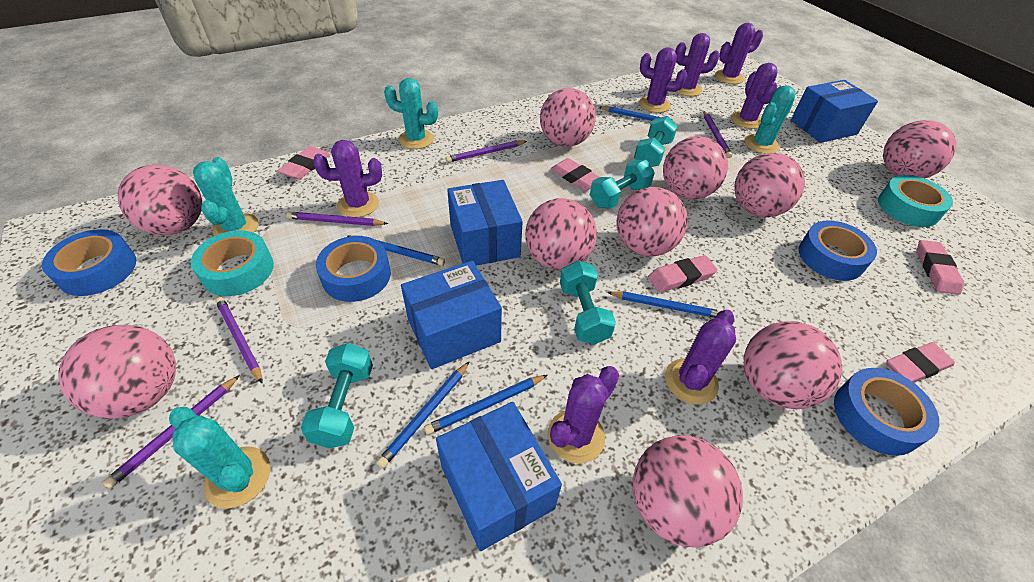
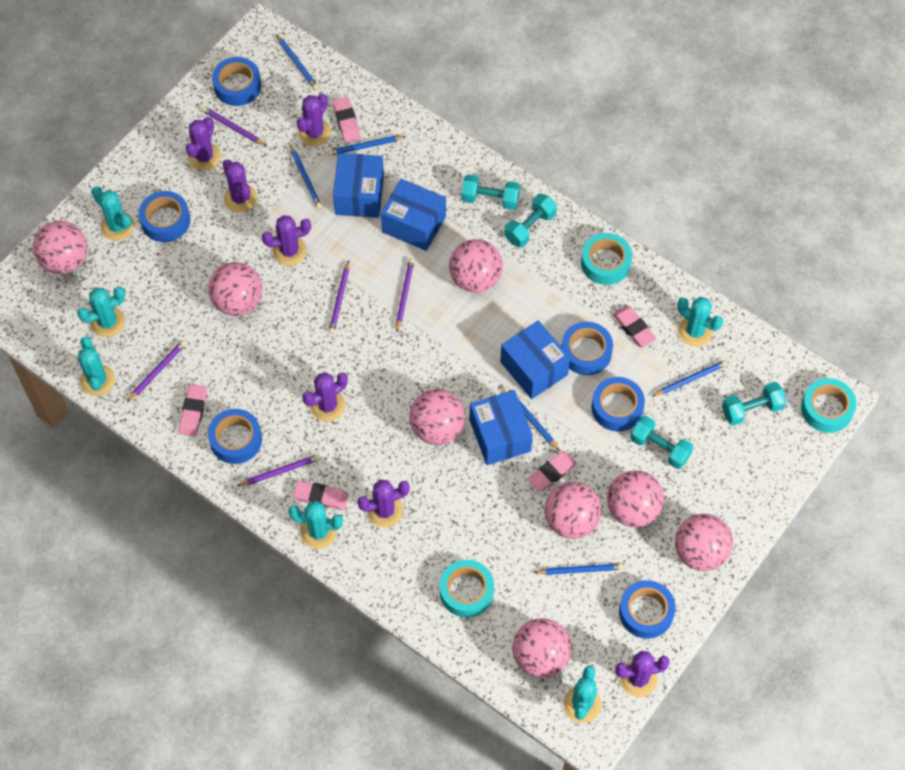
blue pencil: [348,235,445,266] [376,361,470,468] [424,375,547,435] [599,106,677,125] [607,291,720,318] = 5 -> [276,34,318,90] [290,144,322,208] [328,136,406,156] [503,387,560,451] [533,563,624,575] [651,360,727,397] = 6
blue tape: [42,229,136,296] [316,236,391,302] [799,220,877,281] [834,368,939,456] = 4 -> [139,191,190,242] [208,409,262,464] [212,57,261,106] [561,322,613,375] [591,377,645,432] [619,580,675,639] = 6
pink ball: [58,325,176,418] [118,165,202,235] [525,198,597,270] [540,88,596,147] [616,187,688,256] [633,435,743,548] [663,136,728,200] [735,153,805,217] [744,321,842,409] [883,120,956,179] = 10 -> [33,221,87,274] [208,262,263,316] [409,389,465,445] [449,239,503,293] [513,618,572,678] [545,482,602,539] [607,470,664,527] [675,514,733,571] = 8
turquoise cactus: [169,407,270,509] [193,157,258,236] [384,78,438,149] [745,85,796,154] = 4 -> [77,287,125,337] [78,336,115,396] [91,186,135,241] [288,501,343,549] [563,666,601,723] [677,297,723,347] = 6
turquoise tape: [191,230,274,296] [878,175,953,227] = 2 -> [439,560,494,618] [581,233,632,285] [801,378,856,433] = 3

